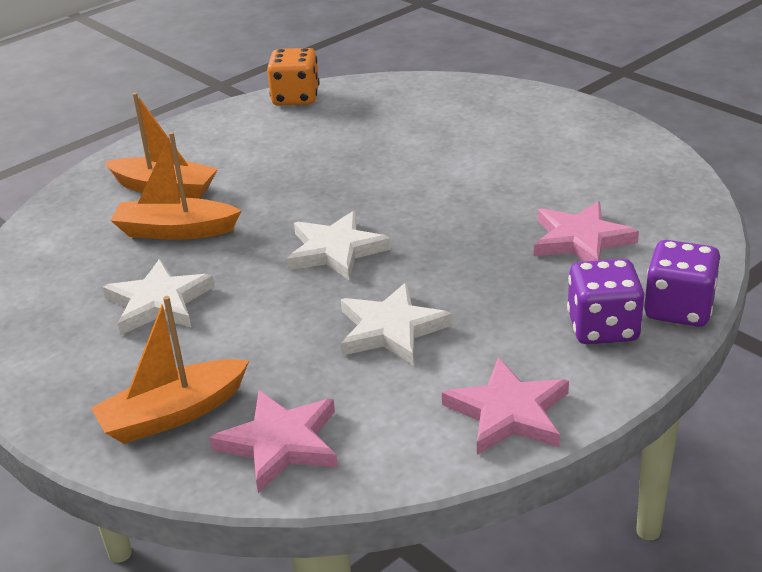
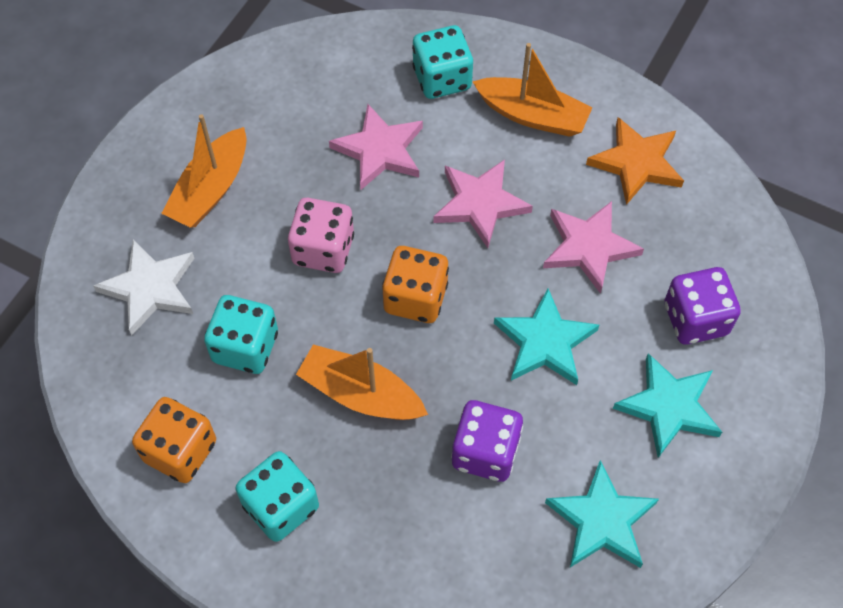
orange dice: [267,48,319,106] = 1 -> [132,397,216,483] [382,246,449,323] = 2
orange star: none = 0 -> [586,117,684,205] = 1
pink dice: none = 0 -> [288,198,354,273] = 1
turquoise dice: none = 0 -> [204,295,278,374] [235,451,319,542] [412,25,473,99] = 3
turquoise star: none = 0 -> [494,289,599,385] [545,460,659,568] [613,353,722,458] = 3
white star: [103,259,215,335] [287,211,391,280] [341,283,453,365] = 3 -> [93,239,195,335] = 1

